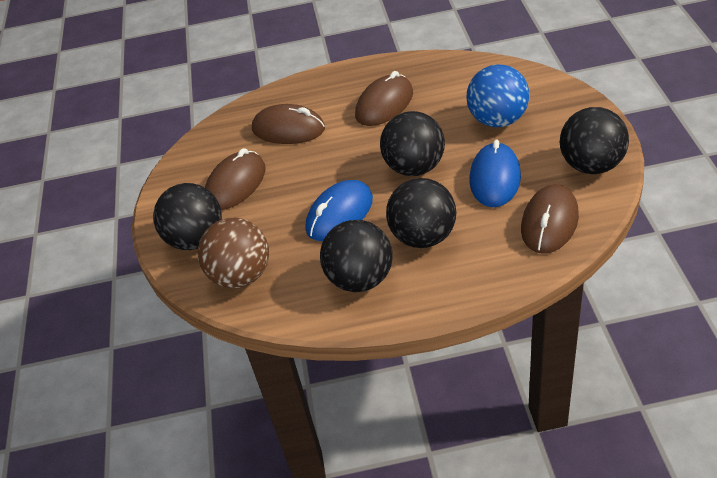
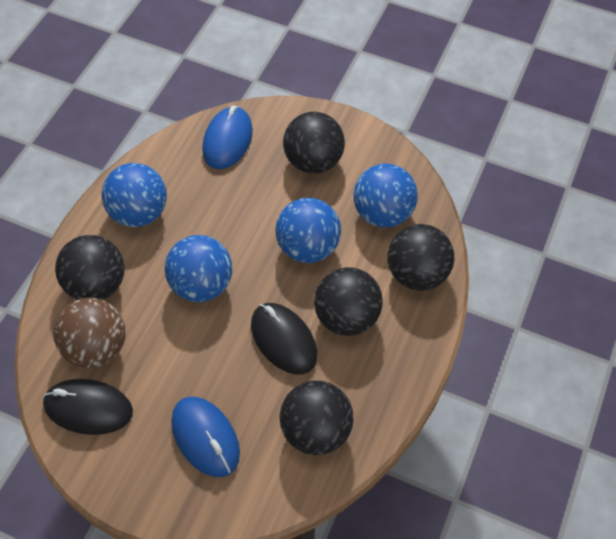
black mouse: none = 0 -> [43,379,133,435] [251,303,317,375] = 2
blue ball: [466,64,529,127] = 1 -> [101,163,167,227] [165,235,232,302] [276,198,341,263] [353,163,418,227] = 4
brown mouse: [205,148,266,210] [252,104,325,144] [355,71,413,126] [521,184,579,254] = 4 -> none = 0

